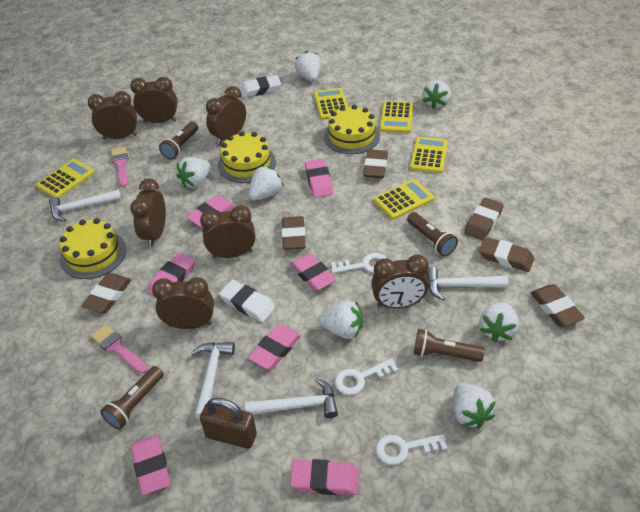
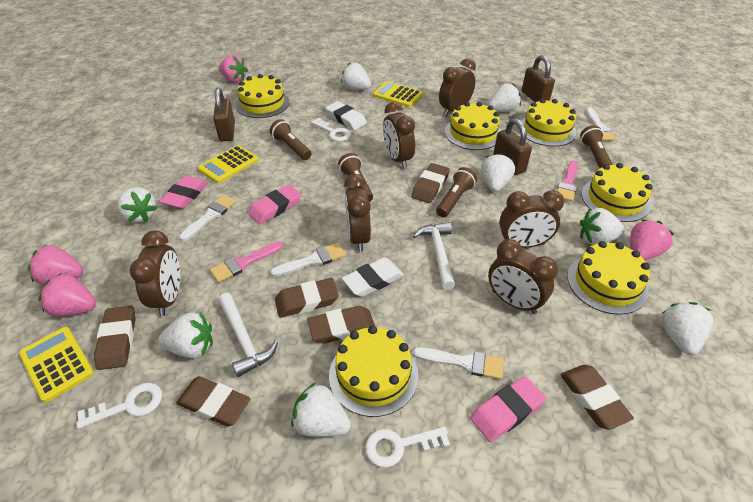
brown clock: [88,91,137,140] [130,77,178,123] [130,178,166,247] [152,277,214,329] [200,205,255,258] [206,86,246,145] [371,254,429,308] = 7 -> [130,231,180,316] [344,174,371,252] [383,102,415,169] [439,58,476,116] [488,239,558,314] [499,190,564,248] = 6
brown padlock: [200,397,257,449] = 1 -> [213,87,235,141] [493,119,532,175] [522,55,555,102] = 3
pink eraser: [131,435,170,495] [148,252,195,295] [186,195,236,228] [248,324,301,369] [290,253,337,291] [290,459,359,495] [305,159,334,198] = 7 -> [159,176,208,209] [248,185,301,224] [470,376,546,442] = 3
pink strawberry: none = 0 -> [28,245,84,285] [38,273,96,316] [219,55,248,82] [630,219,674,261] = 4
white brush: none = 0 -> [179,195,237,241] [270,243,346,277] [413,347,504,380] [586,108,616,141] = 4
white hammer: [49,189,121,222] [191,342,235,420] [245,378,338,418] [426,267,508,300] = 4 -> [218,293,278,377] [413,222,455,290] = 2
white strawberry: [177,157,211,188] [249,166,284,201] [295,51,321,82] [319,300,363,339] [423,80,451,110] [453,383,496,429] [480,302,519,342] = 7 -> [117,187,157,223] [158,312,213,358] [291,382,351,437] [341,62,371,90] [481,153,515,192] [488,83,521,112] [580,208,625,245] [662,302,713,355] = 8
yellow cake: [60,218,126,279] [218,131,276,183] [324,105,380,154] = 3 -> [236,74,289,118] [329,325,418,417] [445,102,501,150] [519,99,576,147] [567,241,650,315] [581,163,653,222] = 6
yellow calculator: [36,159,95,198] [314,88,348,120] [374,179,434,219] [380,101,413,133] [410,137,448,173] = 5 -> [19,327,94,403] [198,145,259,183] [373,82,423,107] = 3

